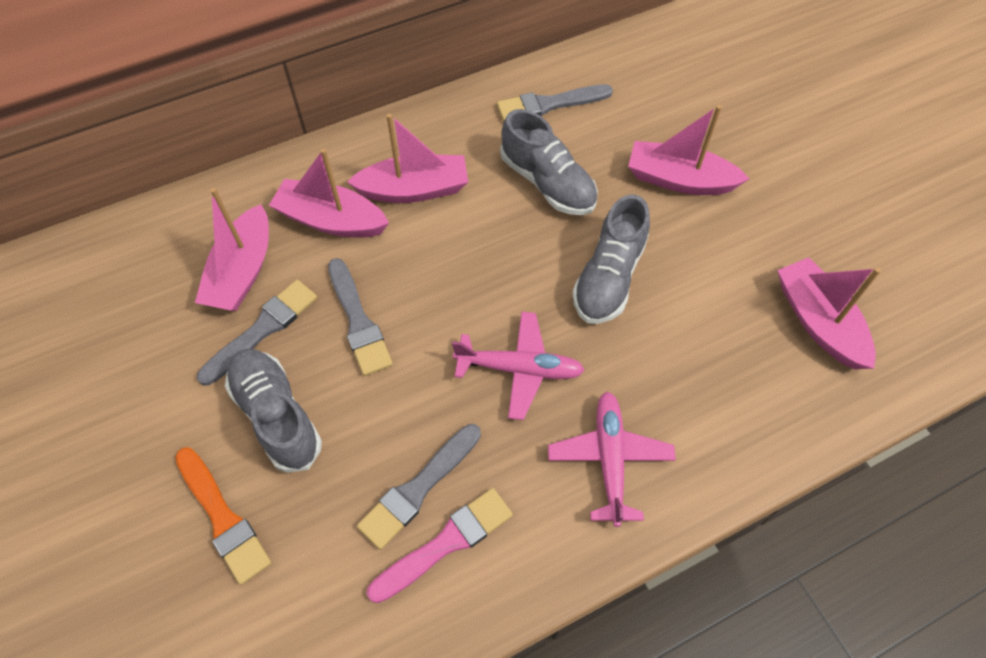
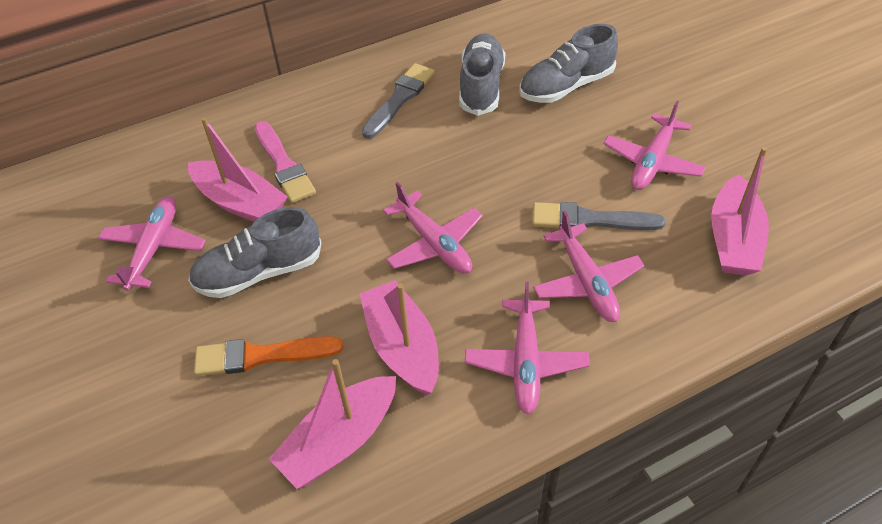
grey brush: [197,280,317,386] [328,258,393,376] [357,424,481,550] [497,84,613,122] = 4 -> [362,63,435,139] [532,202,666,230] = 2
pink boat: [195,188,269,311] [269,149,389,237] [347,114,468,203] [628,105,750,195] [777,257,881,369] = 5 -> [188,117,288,222] [269,359,396,489] [360,280,439,395] [711,147,769,275] = 4
pink plane: [452,312,584,420] [548,392,676,527] = 2 -> [98,196,206,291] [383,182,483,274] [465,282,589,414] [533,211,645,322] [603,101,706,190] = 5

